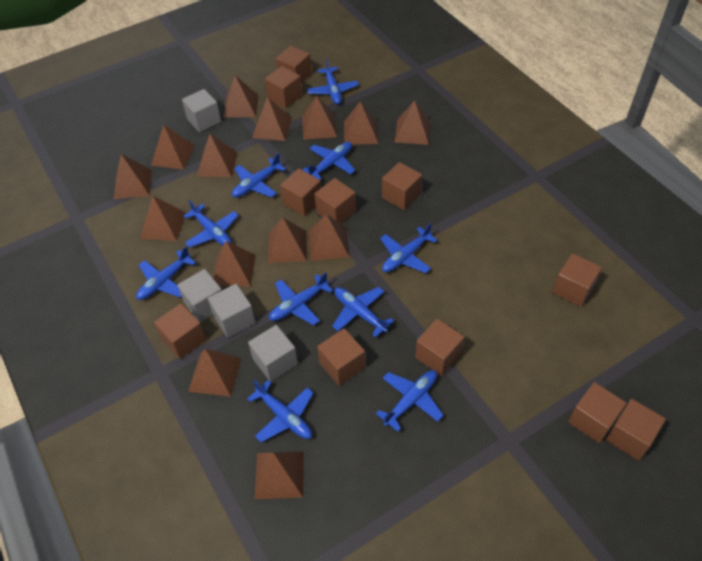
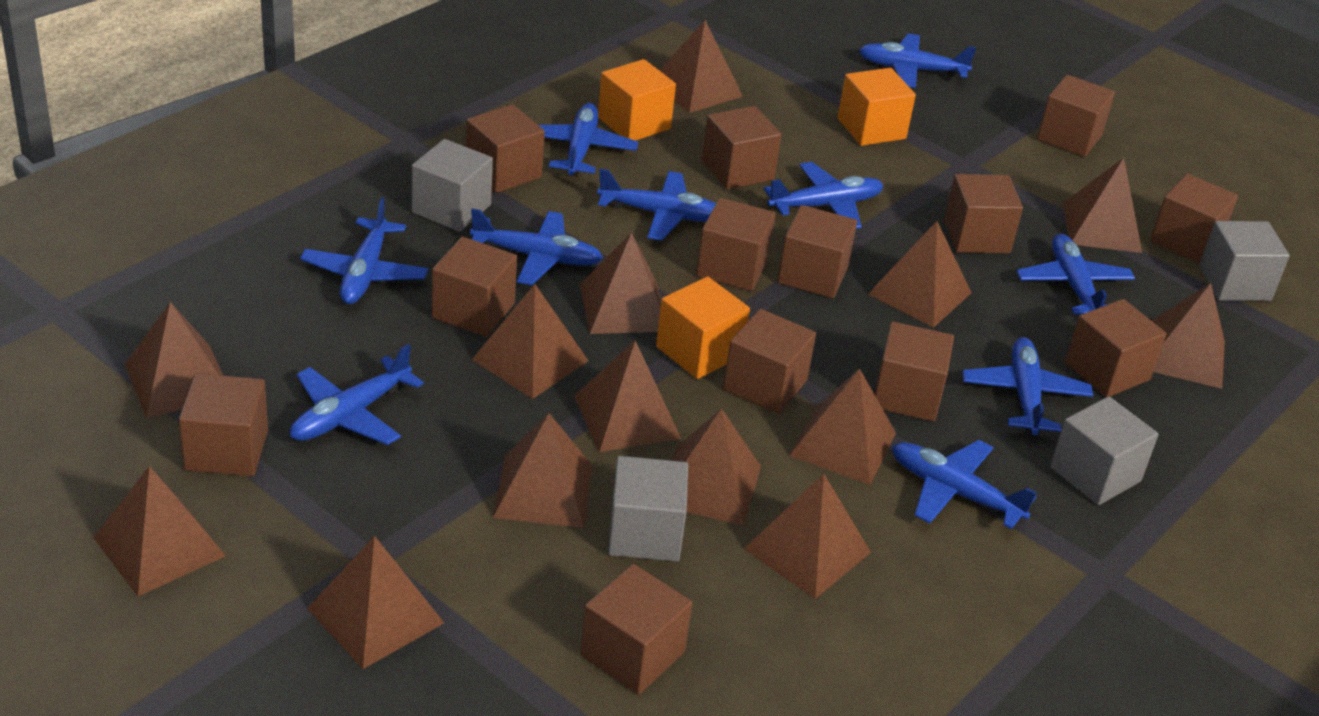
brown cube: [154,303,206,359] [265,66,302,109] [276,46,312,83] [280,168,321,217] [314,178,356,224] [317,328,365,386] [382,162,422,210] [415,319,465,376] [552,253,602,307] [568,382,627,444] [606,399,666,461] = 11 -> [179,373,268,476] [432,237,517,337] [466,104,545,193] [580,564,692,694] [696,198,776,291] [702,106,782,190] [723,309,816,414] [777,205,857,298] [874,322,954,421] [944,174,1023,253] [1037,75,1115,157] [1065,299,1167,397] [1150,174,1238,263] = 13
orange cube: none = 0 -> [598,59,676,141] [656,277,750,379] [837,68,916,146] = 3

